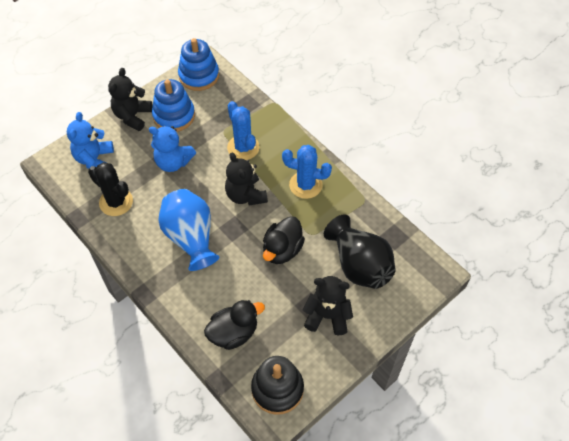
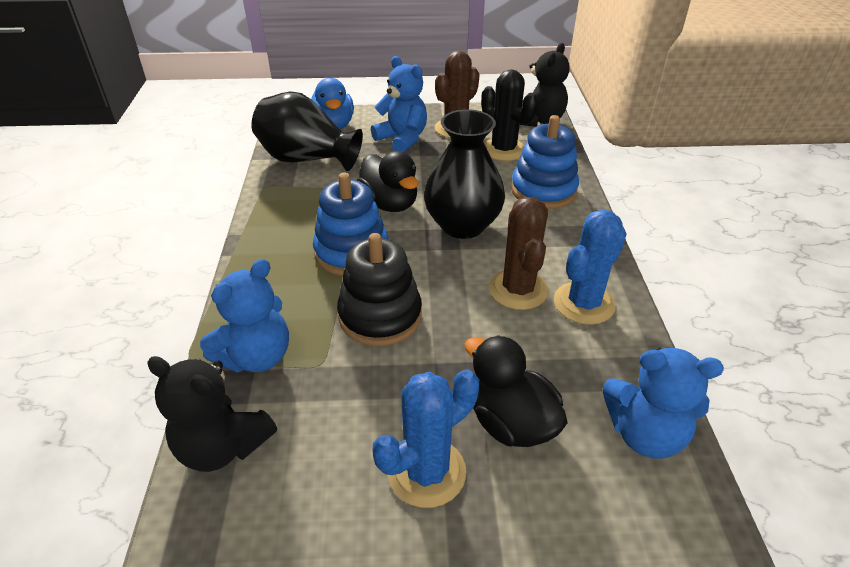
black teddy bear: [108,68,152,131] [225,153,268,206] [303,276,353,335] = 3 -> [147,356,277,472] [520,43,570,127] = 2
black vase: [324,215,396,289] = 1 -> [251,92,363,171] [424,109,505,239] = 2
blue duck: none = 0 -> [311,78,354,129] = 1
blue teddy bear: [67,112,114,169] [149,126,196,172] = 2 -> [200,259,289,373] [371,56,427,152] [603,347,724,459] = 3
blue vase: [158,189,220,271] = 1 -> none = 0
brown cactus: none = 0 -> [435,51,479,138] [489,197,549,310] = 2

